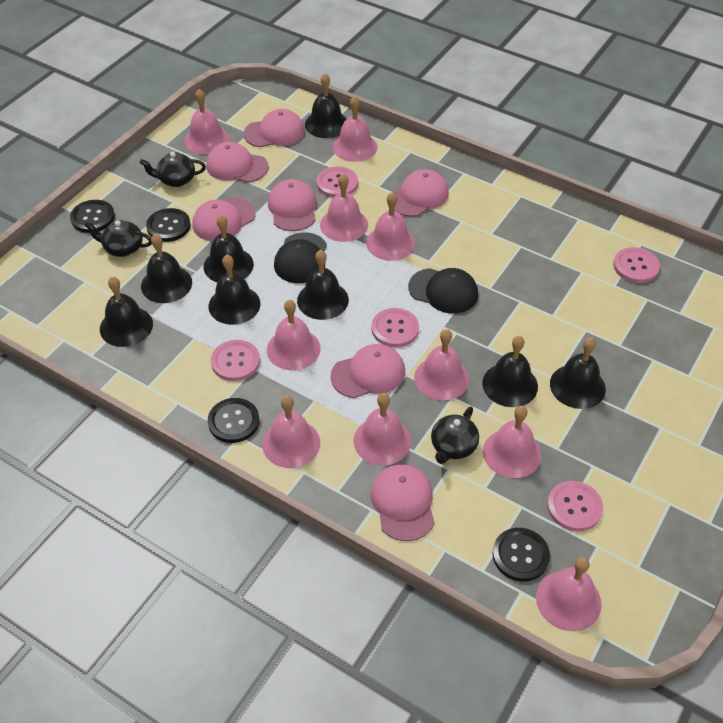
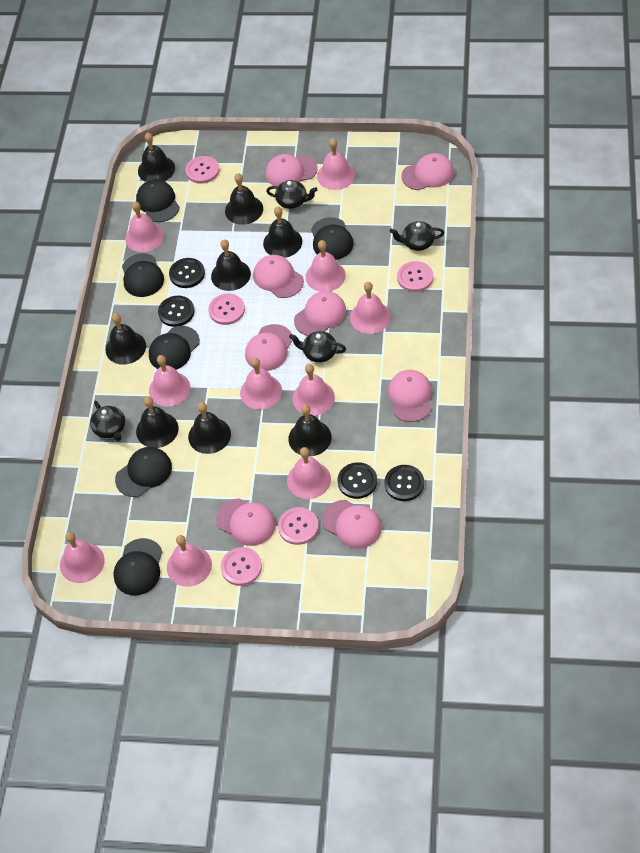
black cap: [274,232,327,283] [408,268,478,313] = 2 -> [113,538,162,595] [115,447,172,497] [122,253,164,297] [136,179,180,222] [149,326,200,370] [311,217,353,260] = 6
black teapot: [84,220,152,257] [140,152,206,187] [431,407,479,464] = 3 -> [90,401,125,441] [266,180,317,209] [289,331,346,363] [390,221,444,251] = 4
pink cap: [192,198,256,241] [206,142,269,183] [244,109,305,147] [268,179,316,231] [331,344,405,398] [371,464,435,541] [393,169,449,217] = 7 -> [216,498,276,546] [245,324,293,371] [253,255,304,298] [266,154,318,186] [294,291,346,336] [322,500,382,549] [388,370,432,422] [402,153,454,190] = 8

